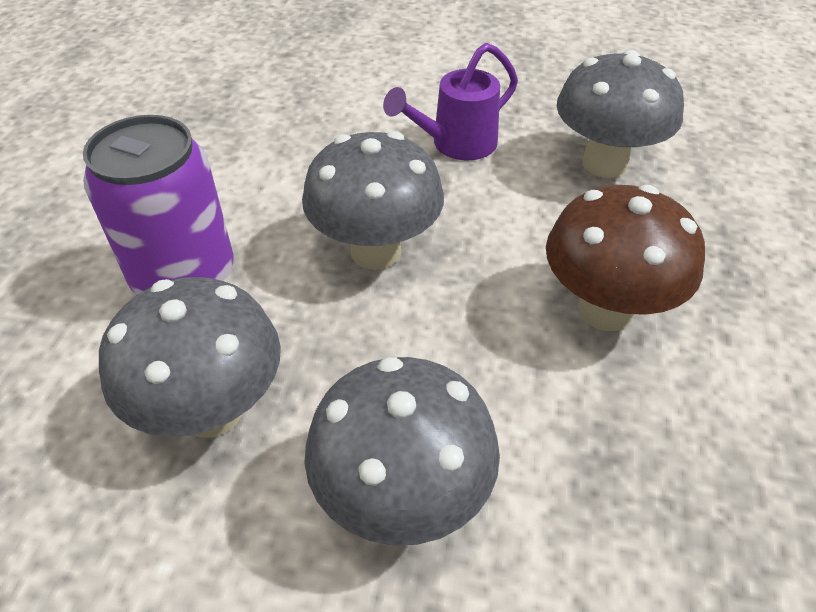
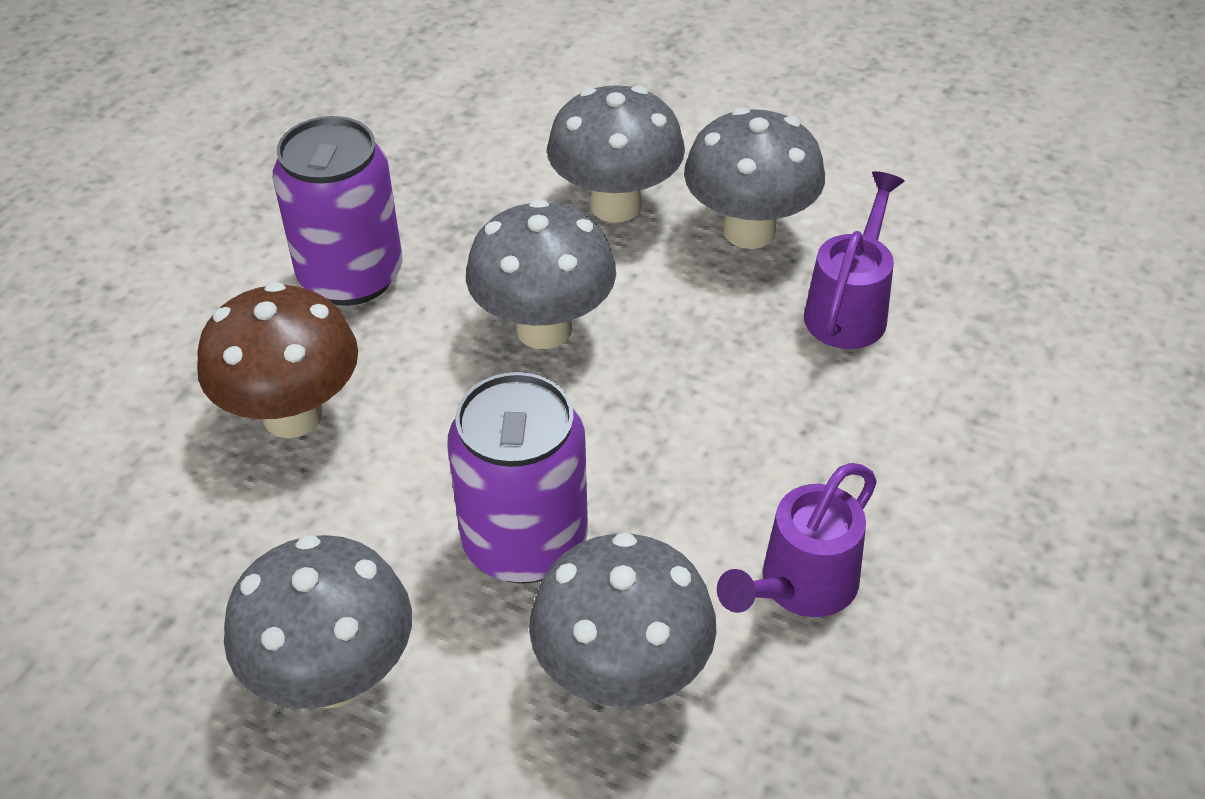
grey mushroom: [99,277,281,438] [302,131,444,270] [305,357,500,546] [557,50,684,178] = 4 -> [224,535,412,709] [466,199,616,349] [529,533,717,707] [547,85,685,223] [684,107,825,249] = 5
purple can: [83,115,234,295] = 1 -> [273,116,402,306] [447,372,588,584] = 2
purple watering can: [383,43,518,160] = 1 -> [717,463,877,617] [804,171,904,349] = 2

